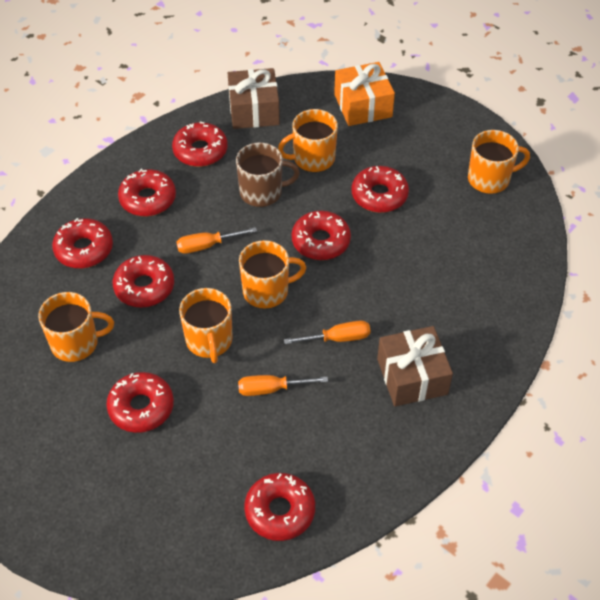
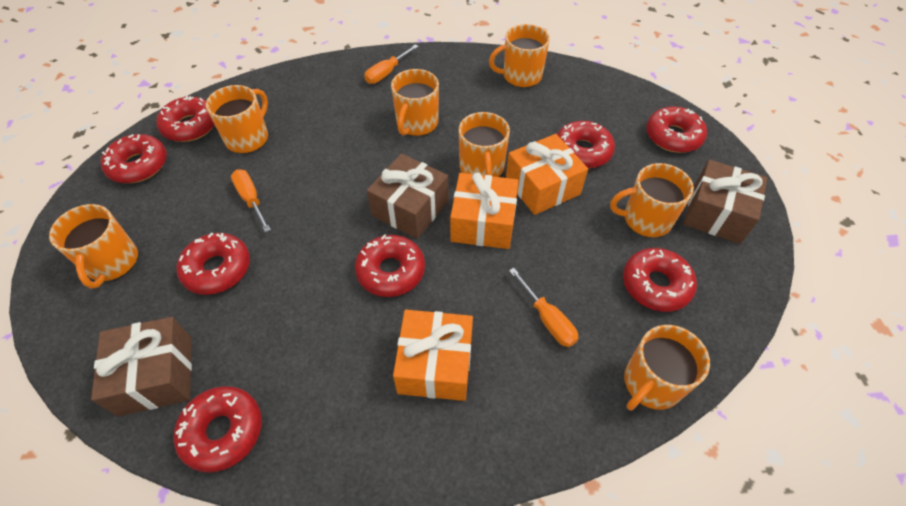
brown gift: [228,68,280,129] [377,326,453,406] = 2 -> [91,317,192,416] [367,153,449,239] [683,160,767,244] = 3
brown mug: [236,143,300,207] = 1 -> none = 0
orange gift: [334,62,395,126] = 1 -> [393,310,473,401] [450,172,518,249] [506,134,588,215] = 3
orange mug: [38,292,114,362] [179,288,233,363] [239,240,306,309] [278,109,338,172] [468,130,530,194] = 5 -> [49,204,138,289] [206,85,268,153] [391,69,439,136] [459,112,510,177] [489,24,550,88] [610,163,694,237] [624,325,710,410] = 7

